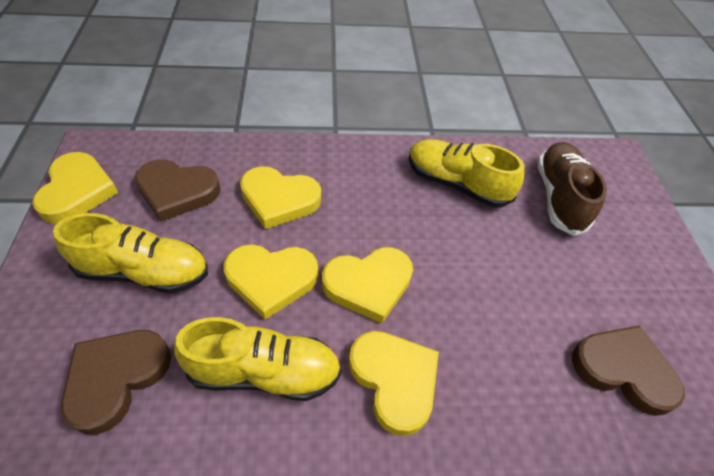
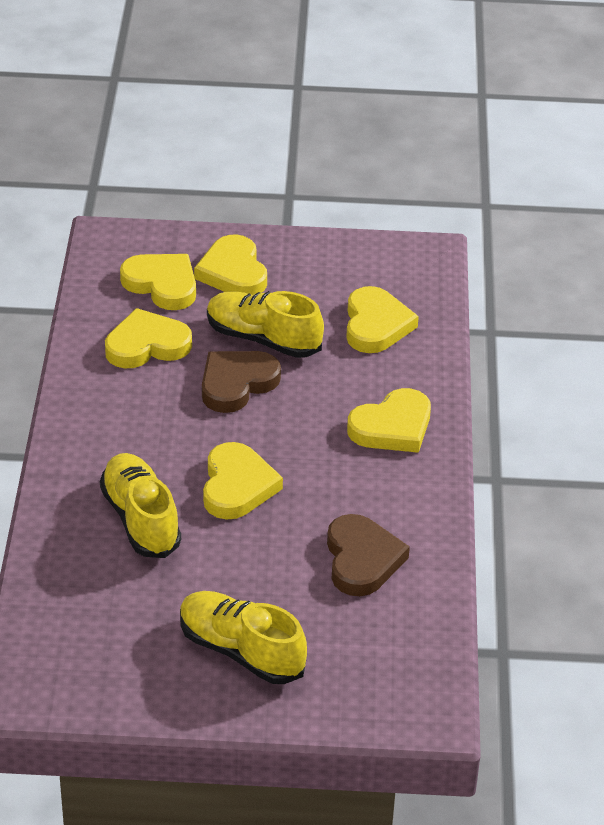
brown heart: [61,330,171,435] [135,159,221,222] [572,325,685,416] = 3 -> [202,351,281,413] [327,514,410,596] = 2
brown shoe: [537,142,607,236] = 1 -> none = 0
yellow heart: [32,152,118,224] [224,244,318,320] [240,166,321,229] [322,247,413,324] [349,331,439,436] = 5 -> [105,308,192,368] [120,254,196,310] [194,234,267,295] [203,442,283,520] [346,286,419,353] [347,388,431,453] = 6

